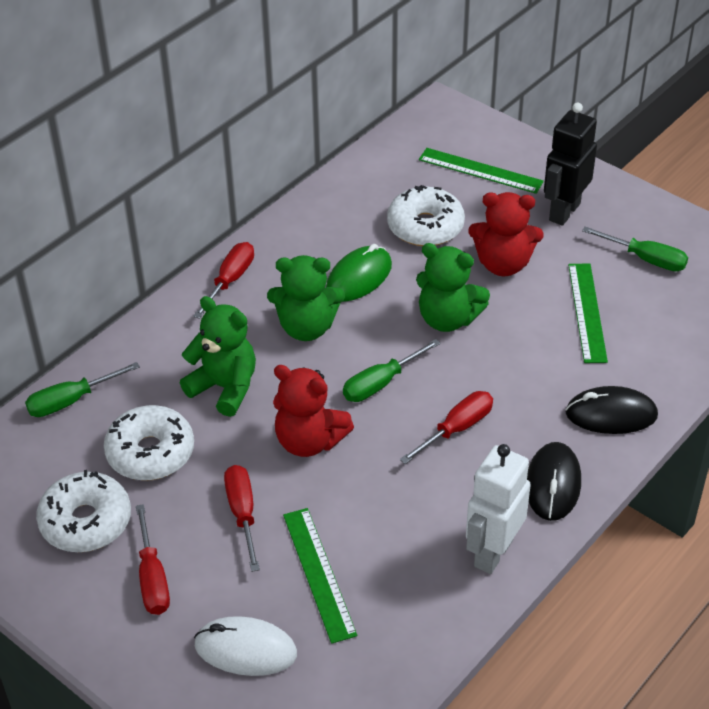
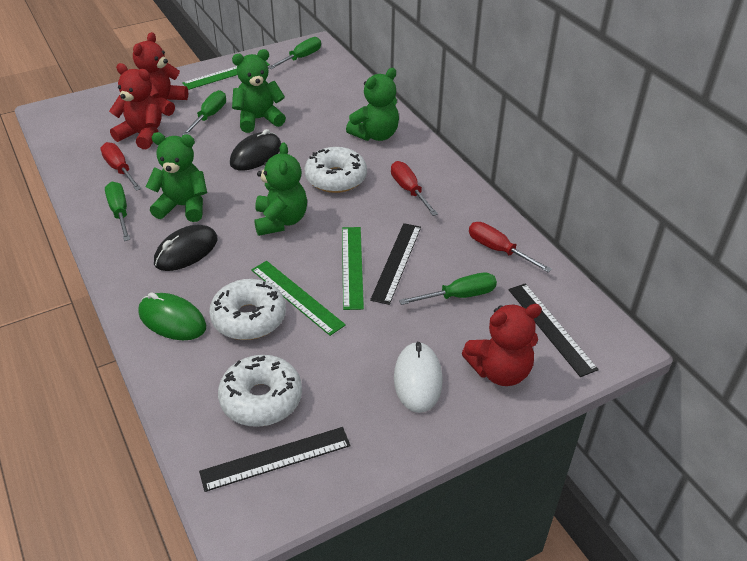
black robot: [544,102,597,226] = 1 -> none = 0
black ruler: none = 0 -> [199,427,351,492] [370,223,421,305] [508,283,599,377] = 3
green screwdriver: [25,362,140,417] [343,339,441,402] [582,227,688,271] = 3 -> [105,182,130,241] [182,90,226,135] [268,37,321,69] [399,272,497,305] = 4
green teddy bear: [180,296,256,417] [267,255,345,341] [416,243,490,332] = 3 -> [146,132,207,222] [232,49,286,133] [254,142,307,236] [346,68,399,141] = 4
red screwdriver: [136,504,170,615] [193,242,254,319] [224,465,260,572] [400,391,493,464] = 4 -> [100,142,142,191] [391,161,438,216] [469,222,552,272] = 3
red teddy bear: [273,365,354,457] [468,192,544,276] = 2 -> [109,63,162,149] [133,32,188,116] [462,304,542,386] = 3
white robot: [466,444,531,574] = 1 -> none = 0

